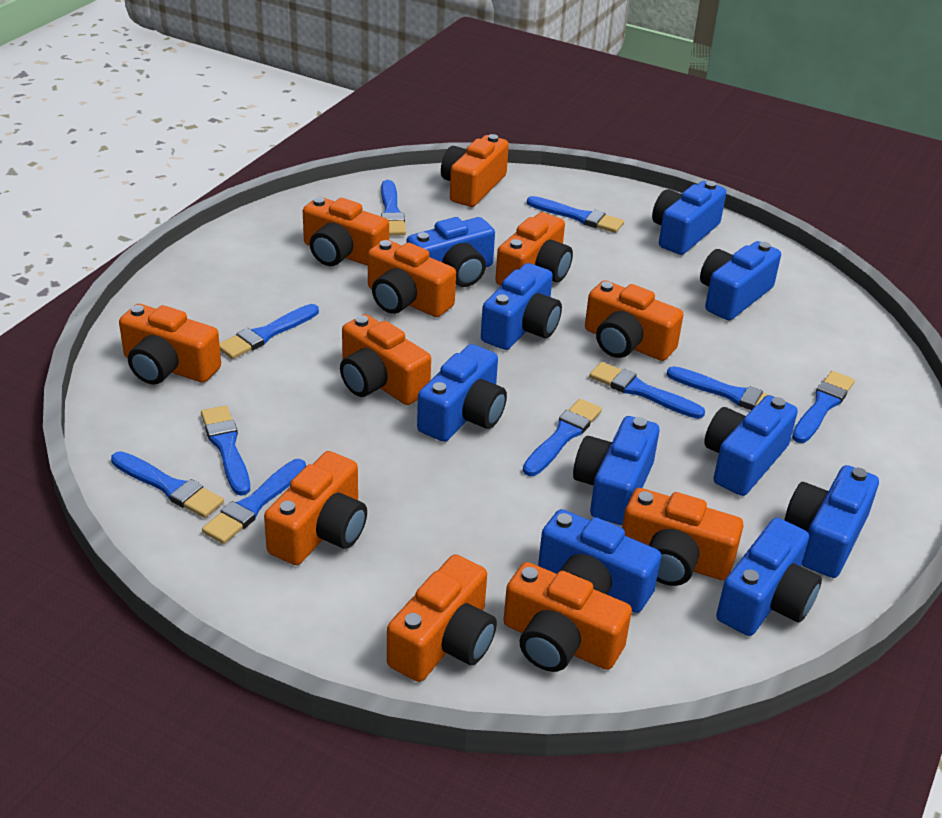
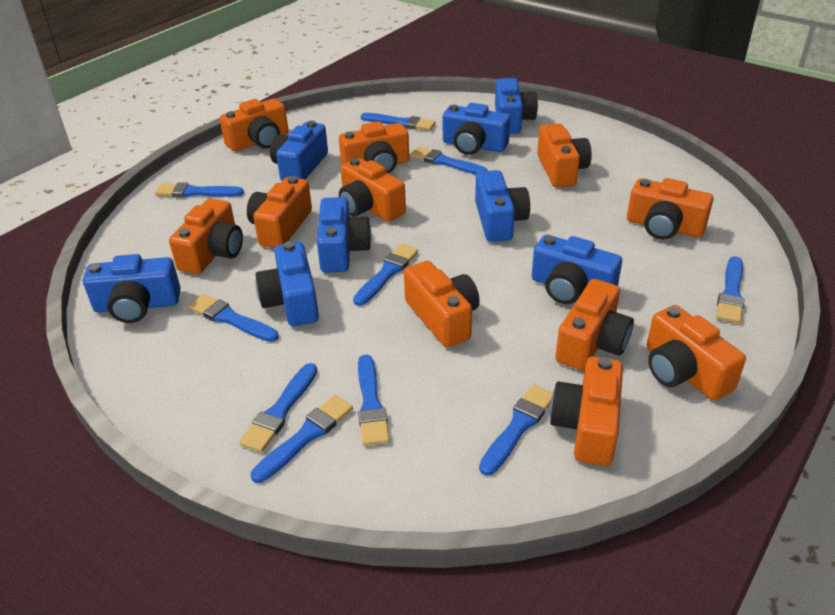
blue camera: [406,217,495,287] [417,344,507,442] [481,263,562,350] [538,509,661,613] [573,416,659,525] [652,181,726,255] [700,241,781,320] [704,395,798,496] [716,518,822,636] [785,465,879,578] = 10 -> [83,254,181,323] [255,241,319,326] [270,121,328,181] [317,197,371,273] [443,103,510,155] [475,170,530,242] [495,78,538,134] [532,235,622,304] = 8

